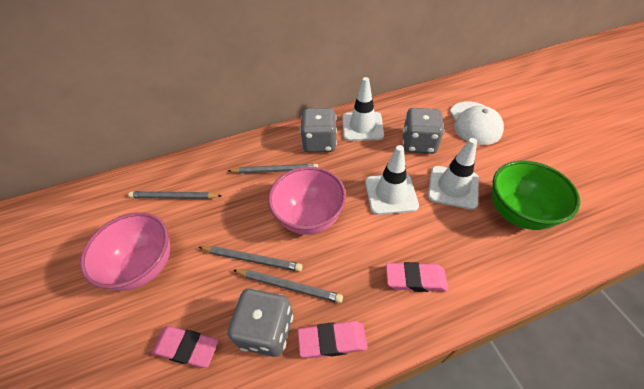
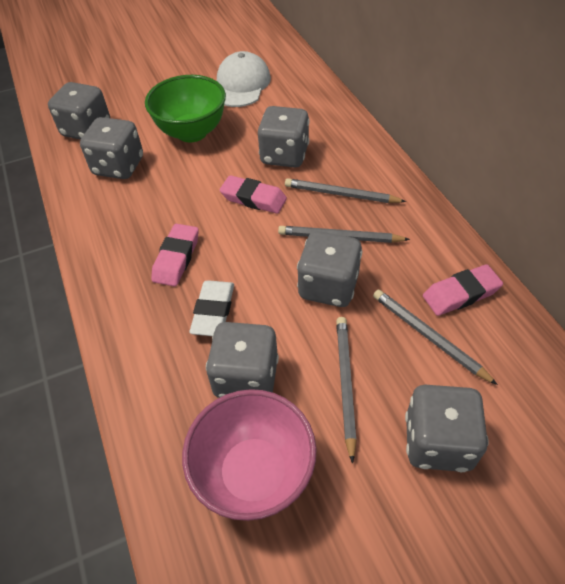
grey dice: [228,289,293,357] [300,108,337,152] [403,108,444,154] = 3 -> [48,82,110,140] [80,117,143,179] [206,322,279,398] [258,106,310,168] [297,231,362,307] [405,385,489,472] = 6
pink bowl: [80,212,170,291] [268,167,346,235] = 2 -> [182,389,317,521] = 1
white eraser: none = 0 -> [189,281,234,336] = 1
white traffic cone: [343,77,384,141] [365,145,419,215] [428,138,479,210] = 3 -> none = 0

